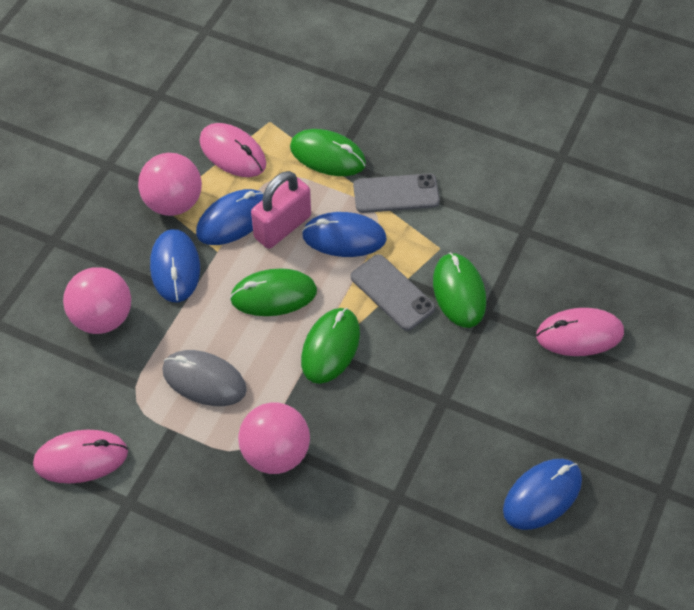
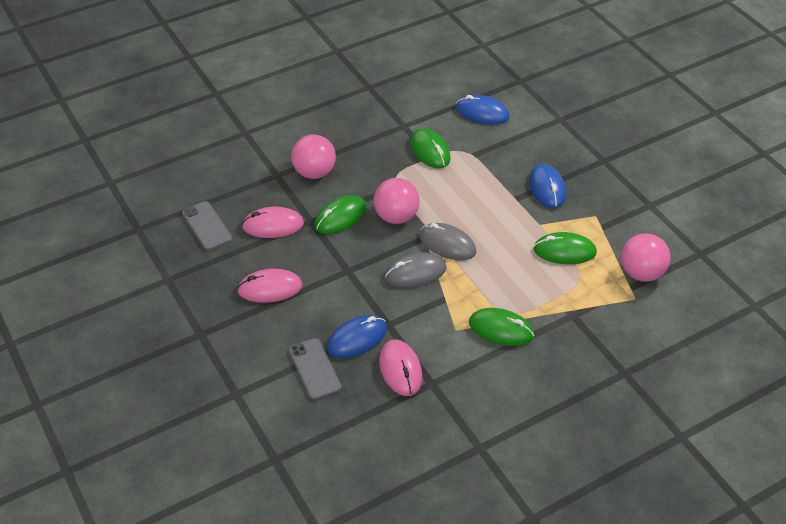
blue mouse: [150,229,200,303] [196,189,264,245] [302,212,387,257] [503,459,582,530] = 4 -> [327,315,387,358] [456,95,510,124] [529,164,566,208] = 3
grey mouse: [162,350,247,406] = 1 -> [385,252,447,287] [419,223,476,261] = 2
pink padlock: [251,171,311,249] = 1 -> none = 0

